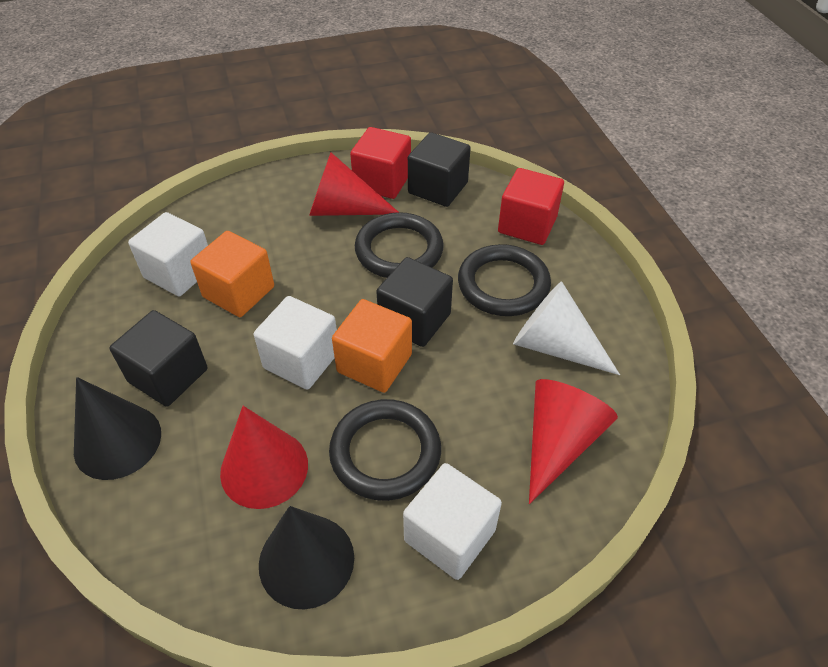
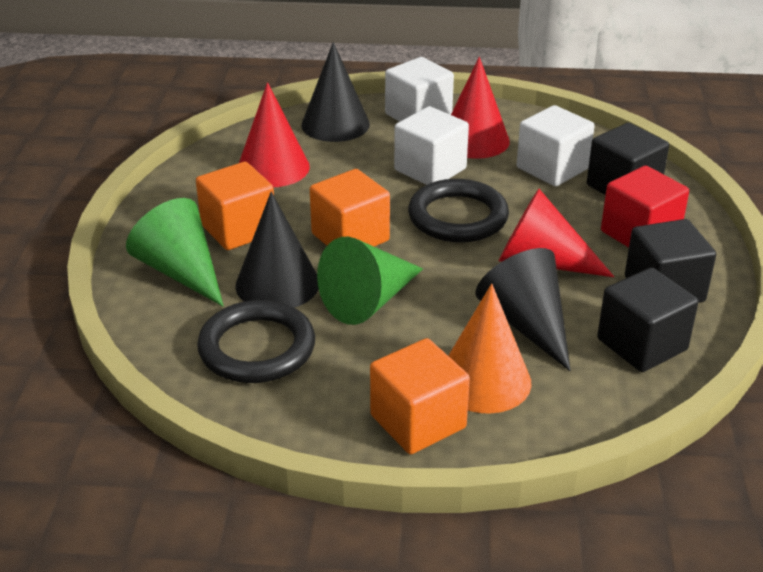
black cone: [74,377,161,480] [259,506,354,609] = 2 -> [235,192,319,308] [301,42,370,142] [476,248,571,371] = 3
black ring: [329,399,441,501] [355,212,444,278] [458,244,551,316] = 3 -> [197,300,315,383] [408,179,509,243] = 2
green cone: none = 0 -> [126,198,224,306] [317,237,423,325] = 2
orange cone: none = 0 -> [448,284,532,414] = 1
orange cube: [190,231,274,317] [332,299,412,393] = 2 -> [196,162,274,250] [310,169,390,247] [370,338,470,454] = 3
red cube: [350,127,411,199] [498,168,564,245] = 2 -> [601,166,689,247] = 1
white cone: [513,282,620,375] = 1 -> none = 0

